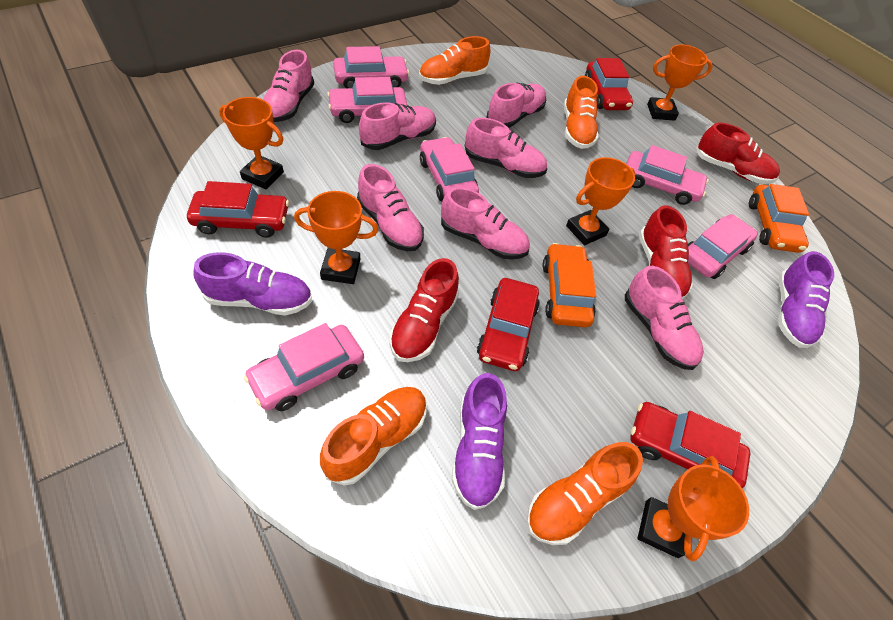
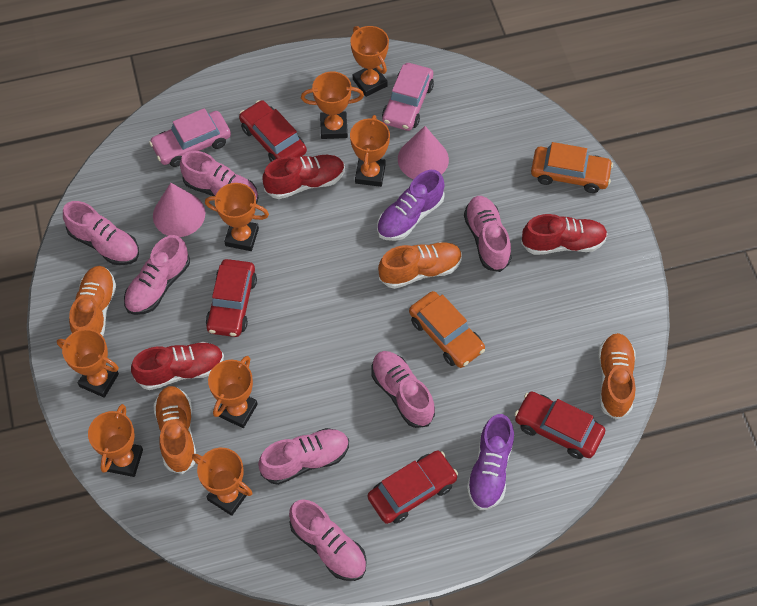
orange trophy: [219,97,284,189] [294,191,378,284] [566,157,635,245] [638,456,749,561] [647,44,713,121] = 5 -> [57,329,119,398] [88,404,143,477] [192,448,253,516] [205,183,269,251] [208,356,258,428] [301,71,364,139] [350,115,390,187] [351,26,389,97] = 8
pink car: [244,323,364,411] [327,77,407,123] [333,46,409,88] [420,137,479,201] [626,145,709,205] [688,214,758,279] = 6 -> [149,108,231,167] [382,63,434,131] = 2
pink cone: none = 0 -> [153,183,205,237] [398,126,449,179] = 2
purple shoe: [193,252,312,316] [452,373,507,510] [778,251,834,348] = 3 -> [377,170,445,241] [467,414,514,510] = 2

